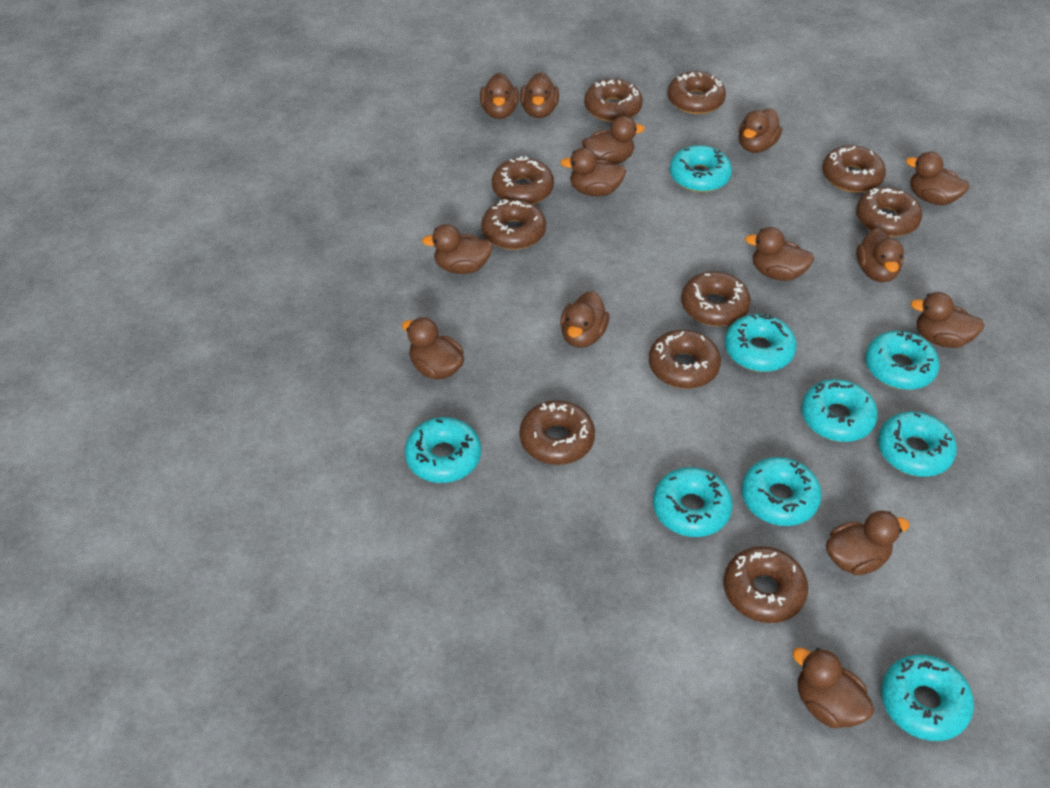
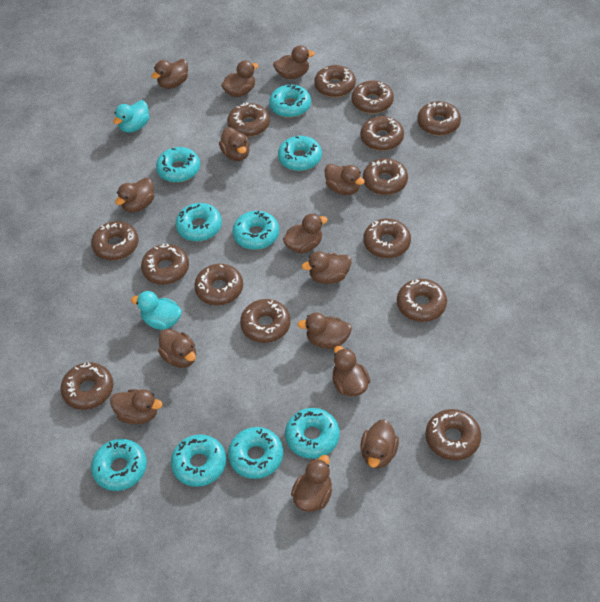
brown donut: [481,199,546,250] [492,156,554,204] [519,400,595,465] [584,79,643,122] [649,330,721,389] [668,71,726,114] [681,271,751,326] [723,546,808,623] [822,145,886,193] [856,187,922,237] = 10 -> [61,362,113,410] [91,221,139,261] [141,244,189,285] [194,264,243,305] [227,102,270,137] [240,299,291,343] [314,65,356,97] [352,80,394,114] [360,116,404,151] [363,158,408,195] [363,219,411,258] [397,279,447,322] [417,101,461,135] [426,409,481,460] = 14
turquoise duck: none = 0 -> [113,100,149,133] [131,291,182,330] = 2

